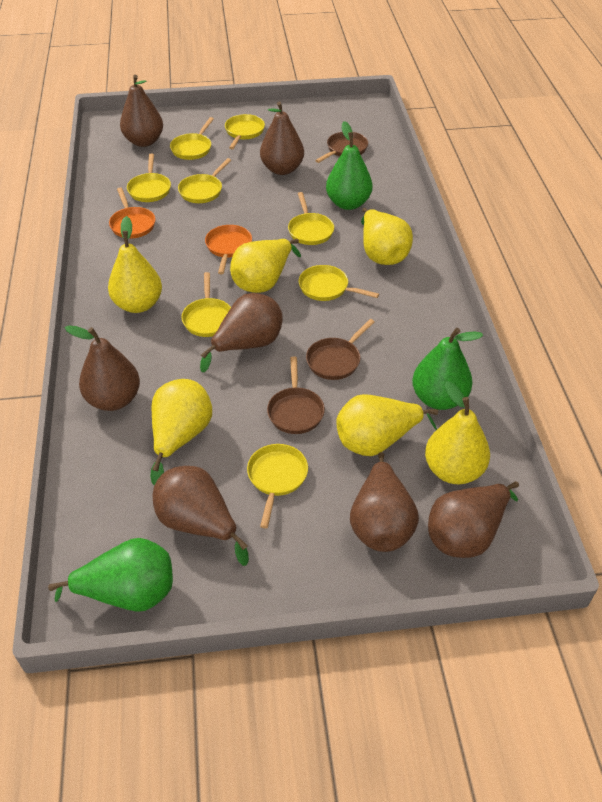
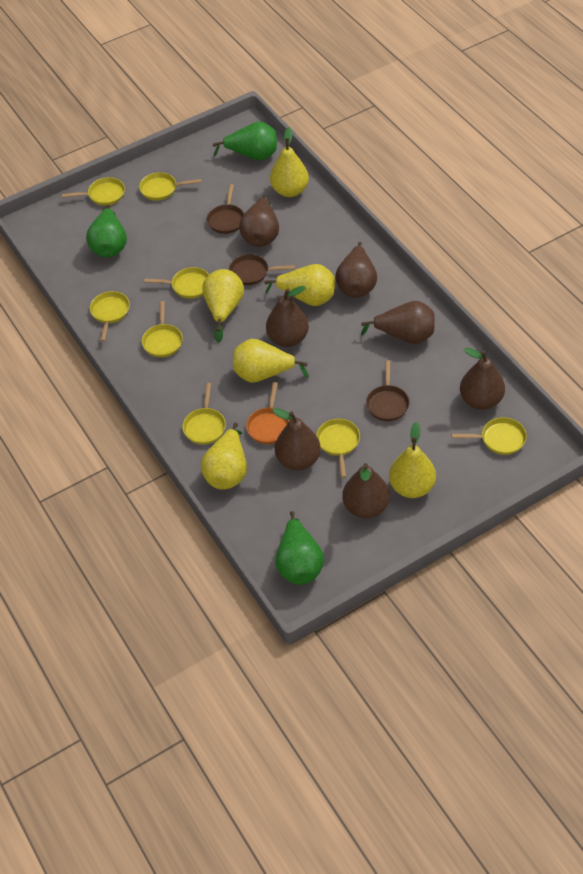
orange pan: [109,187,155,239] [205,225,252,274] = 2 -> [246,382,289,444] = 1

